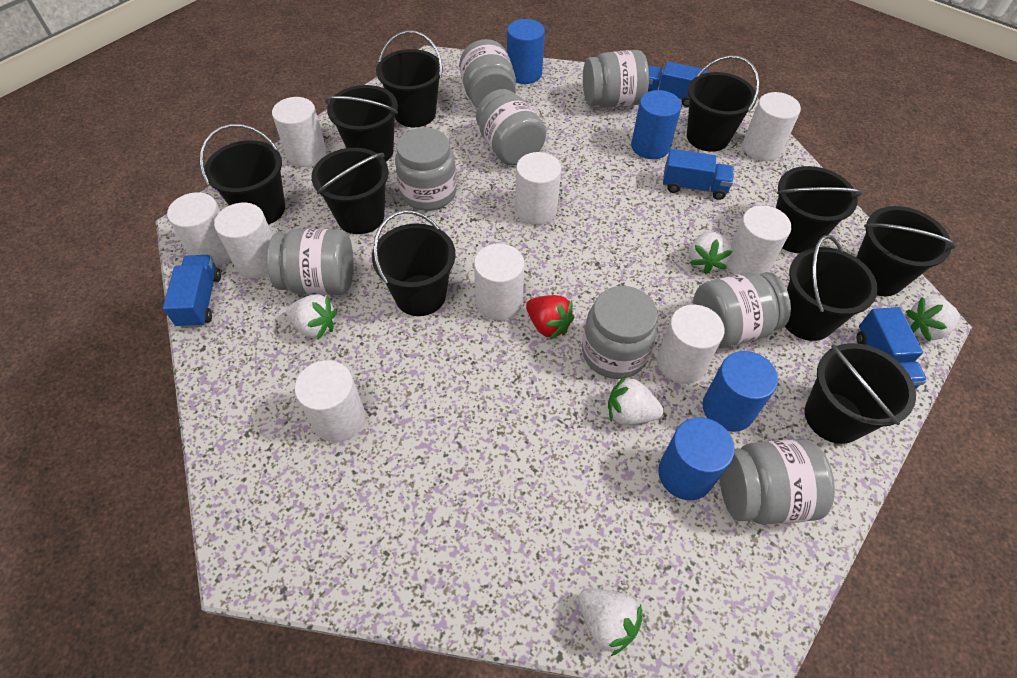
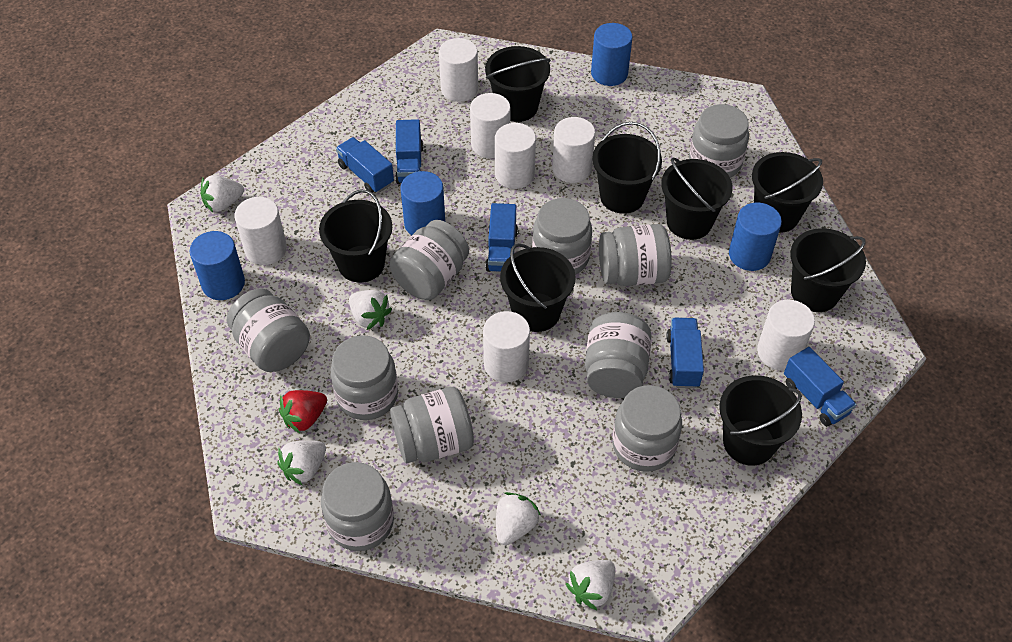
black bucket: [200,124,285,225] [311,148,389,234] [325,85,398,161] [372,210,456,316] [376,30,443,127] [687,55,759,152] [776,166,863,253] [785,235,878,341] [805,343,916,444] [856,206,956,296] = 10 -> [319,189,392,282] [485,46,551,122] [500,243,576,332] [592,122,662,214] [661,157,733,240] [719,375,802,466] [752,152,823,233] [790,228,866,312] = 8
blue truck: [163,255,221,328] [648,62,707,107] [663,149,734,200] [857,307,927,389] = 4 -> [336,137,394,193] [395,119,424,184] [486,203,518,272] [666,318,704,388] [784,347,856,426] = 5
grey jar: [267,229,353,295] [395,128,457,210] [459,39,516,108] [476,89,546,166] [582,286,658,379] [583,50,649,108] [693,272,791,348] [720,439,835,525] = 8 -> [227,288,310,372] [321,462,394,551] [330,335,398,420] [390,220,469,300] [390,387,474,463] [532,198,592,275] [585,312,651,398] [599,224,672,286] [612,385,682,472] [689,104,749,178] = 10
white cylinder: [167,192,231,267] [214,203,273,278] [272,97,327,167] [295,360,365,442] [474,243,524,321] [515,152,561,225] [657,305,725,384] [726,206,791,275] [742,92,801,161] = 9 -> [235,197,287,265] [439,38,478,102] [470,93,511,158] [483,311,530,382] [495,123,536,189] [552,117,595,183] [757,300,815,370] = 7

